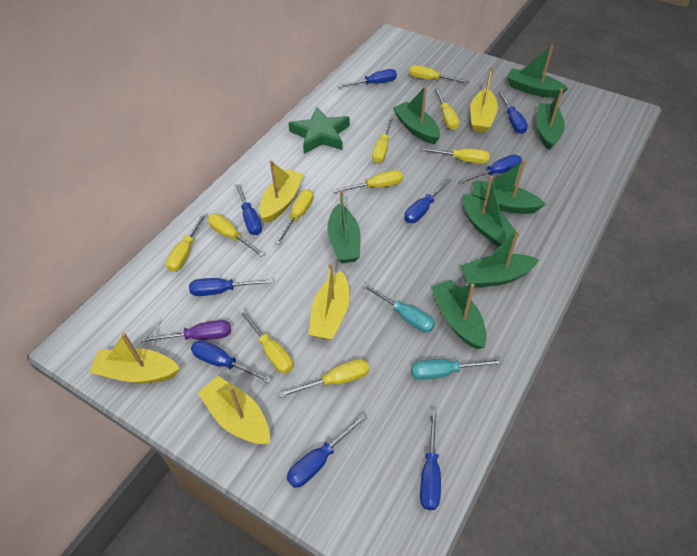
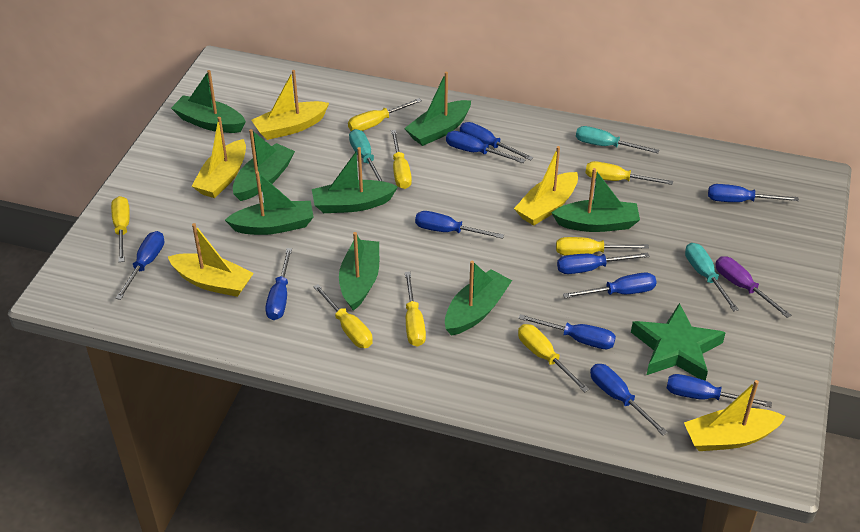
blue screwdriver: [189,278,273,296] [191,340,272,383] [235,182,262,235] [287,414,367,488] [337,69,397,88] [404,178,452,223] [420,409,441,510] [459,155,522,183] [498,91,528,134] = 9 -> [115,231,164,300] [265,248,292,320] [415,211,504,239] [446,131,525,163] [460,122,534,161] [518,314,616,349] [557,253,650,274] [563,272,657,298] [590,364,668,436] [667,374,772,407] [708,184,799,202] = 11
turquoise screwdriver: [362,283,435,333] [411,359,504,380] = 2 -> [349,129,384,182] [576,126,659,153] [685,243,739,311] = 3
yellow screwdriver: [166,212,207,272] [208,213,264,257] [239,309,293,374] [275,189,313,245] [278,359,369,398] [332,170,403,193] [372,117,393,163] [409,65,469,83] [419,148,490,164] [435,88,459,130] = 10 -> [111,196,130,262] [313,284,373,348] [348,98,422,131] [391,130,412,189] [405,272,426,347] [518,324,589,393] [556,237,649,256] [586,161,673,185] = 8

